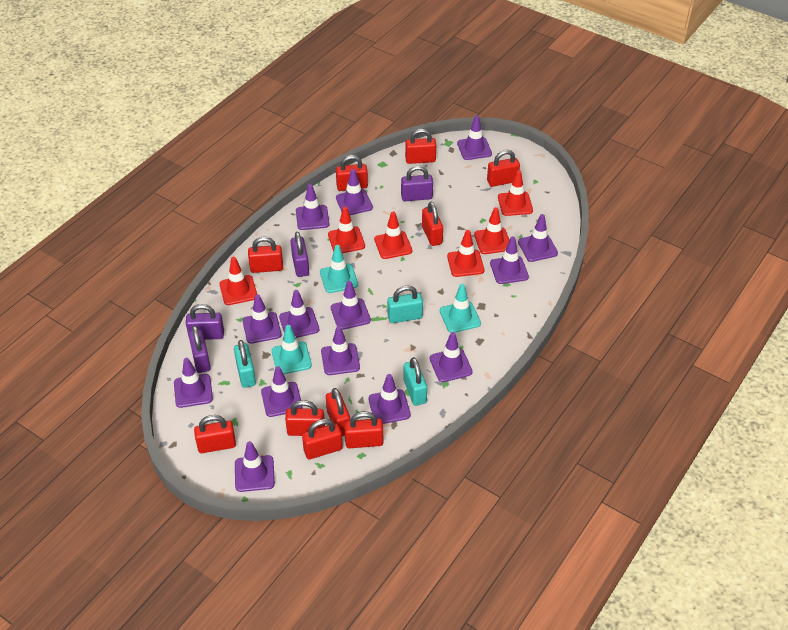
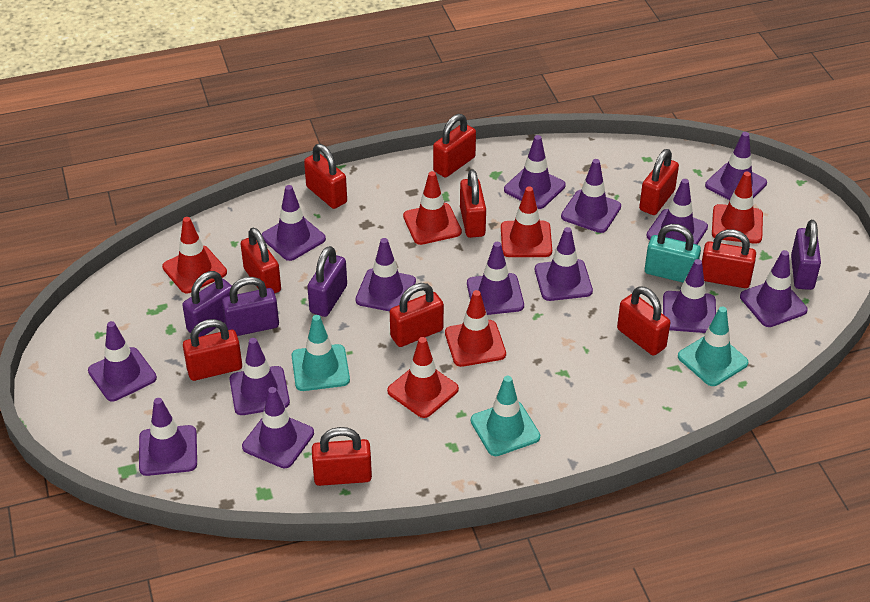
turquoise padlock: [234,340,256,388] [387,286,423,323] [404,357,427,406] = 3 -> [645,224,701,282] = 1

